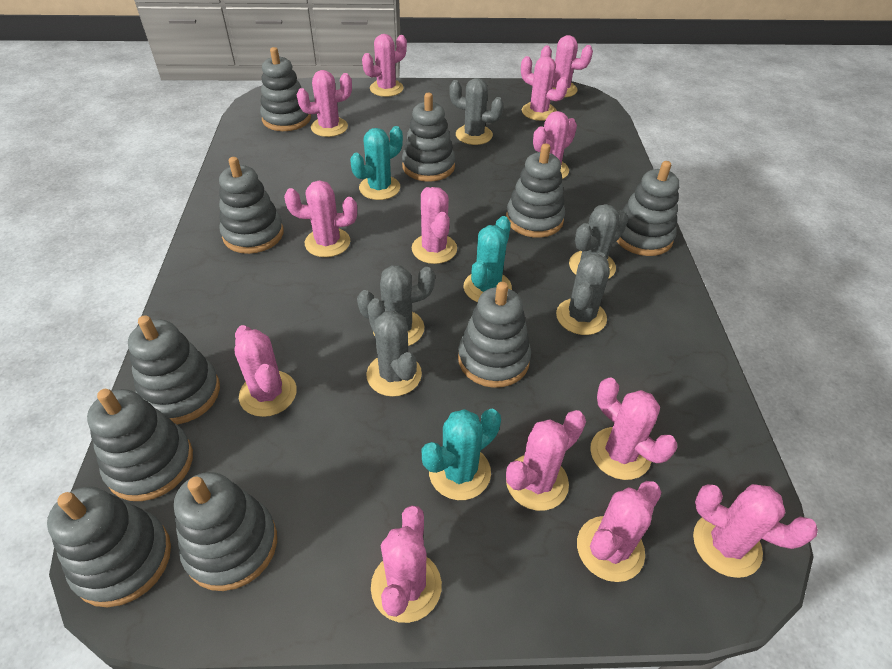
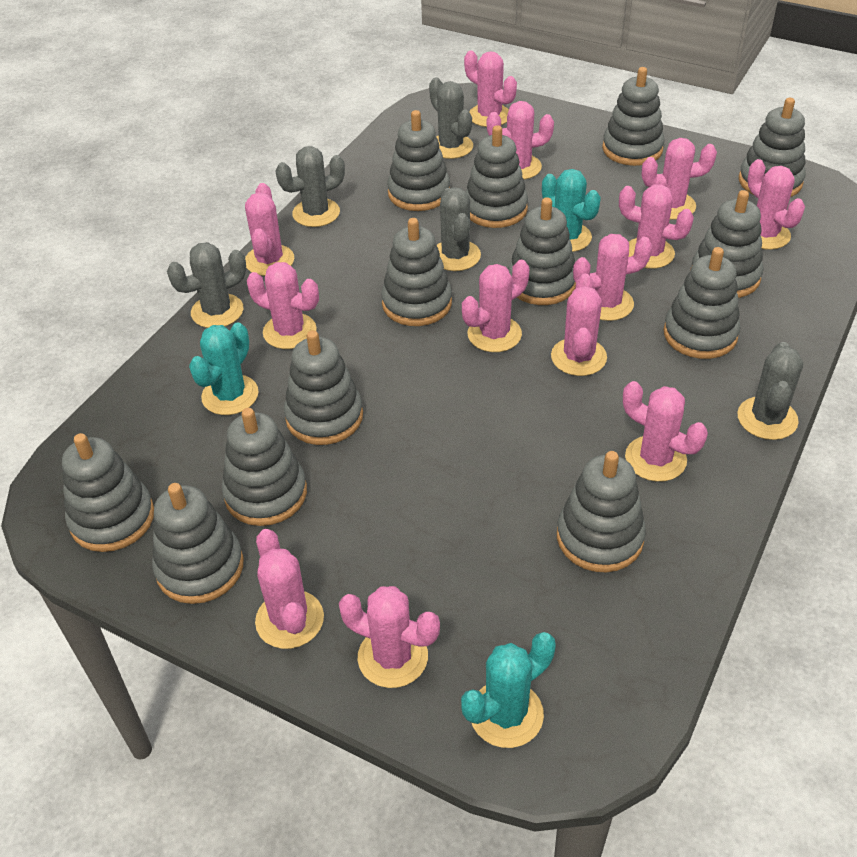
grey stacking toy: [47,487,171,607] [87,389,193,501] [128,315,220,424] [174,472,277,591] [219,157,284,254] [260,47,311,131] [402,93,455,182] [458,282,531,388] [506,143,565,238] [617,161,680,256] = 10 -> [62,433,154,552] [152,483,243,604] [222,408,307,526] [284,330,363,445] [381,218,452,326] [387,110,450,211] [465,125,528,228] [508,197,576,305] [557,451,646,572] [602,67,665,166] [663,247,741,359] [690,190,764,298] [739,98,806,197] = 13

